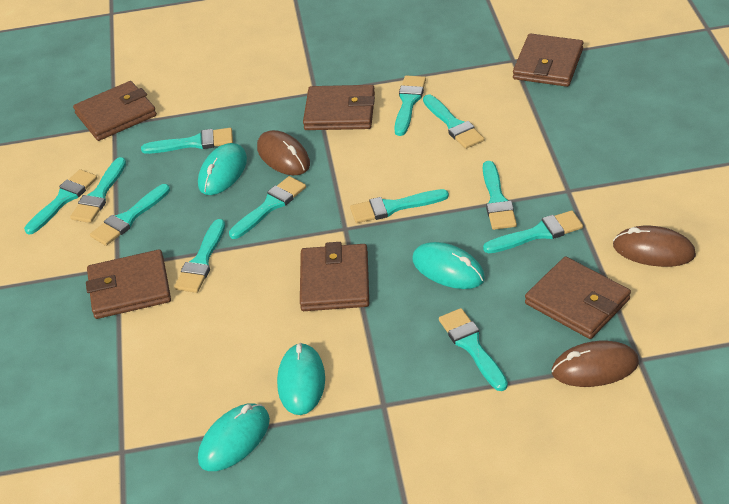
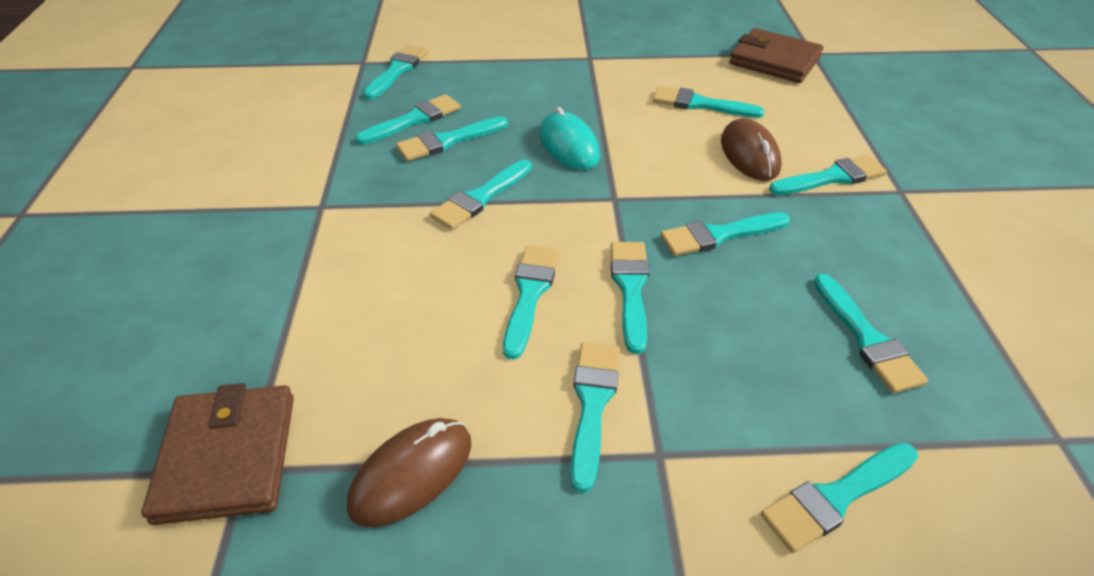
brown mouse: [257,130,310,175] [552,341,639,387] [613,226,696,267] = 3 -> [347,418,471,527] [721,119,781,181] = 2
brown wallet: [73,81,157,141] [86,249,171,319] [300,242,369,311] [303,85,375,130] [513,33,584,87] [525,257,631,339] = 6 -> [141,383,294,525] [729,28,823,83] = 2
turquoise mouse: [198,143,247,195] [198,403,270,471] [277,343,325,415] [412,242,485,289] = 4 -> [540,107,600,170] = 1

